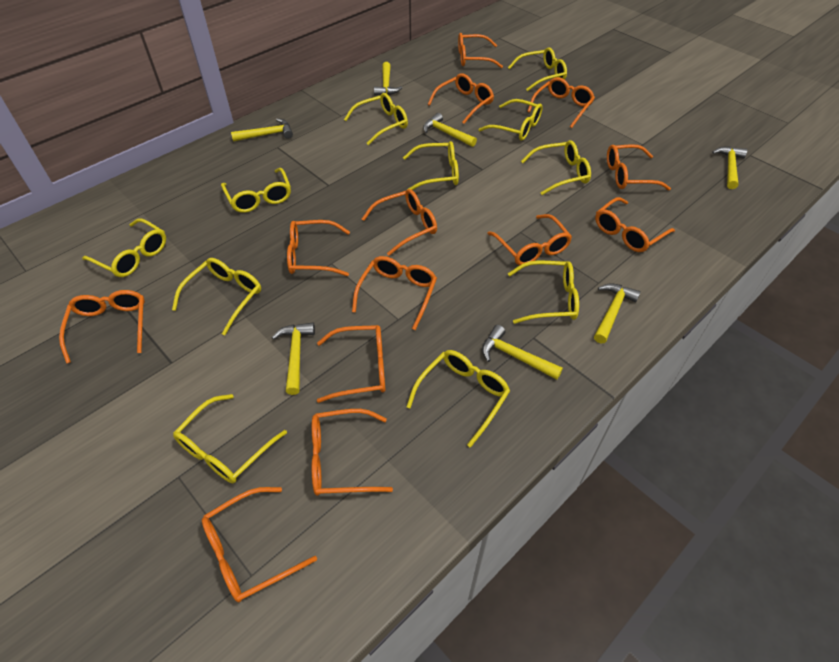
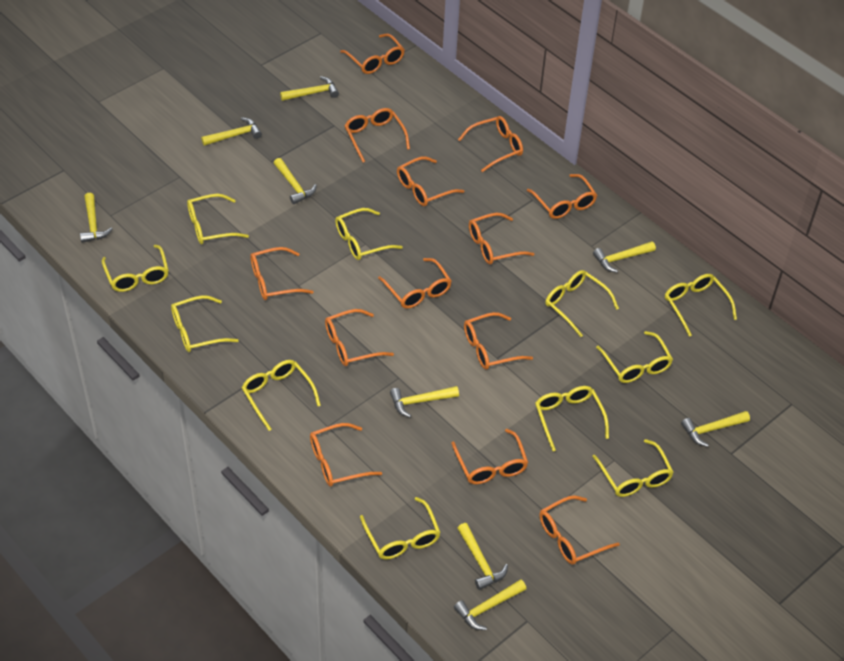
yellow hammer: [231,118,293,142] [272,322,315,395] [374,62,402,96] [423,113,477,147] [482,325,563,380] [594,283,641,343] [712,146,747,189] = 7 -> [80,193,113,243] [201,117,262,146] [274,158,317,204] [280,76,339,101] [390,386,459,417] [454,579,527,630] [457,523,508,590] [593,241,656,273] [681,411,750,447] = 9

